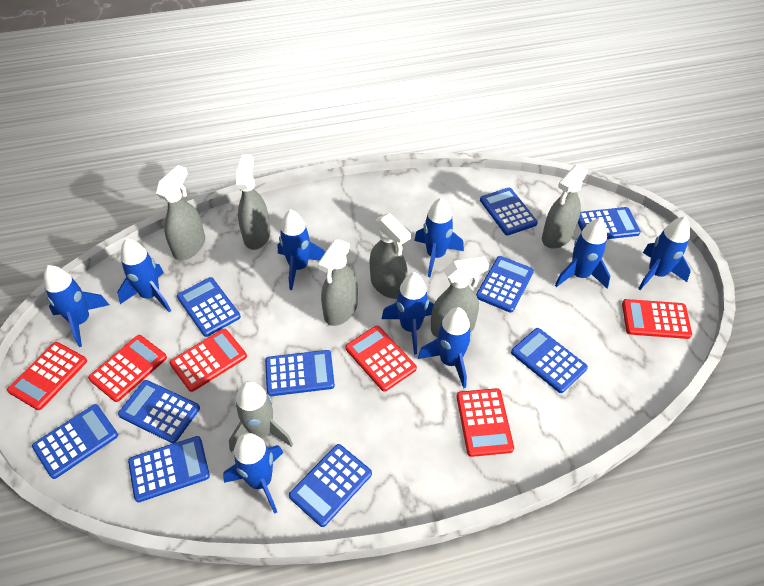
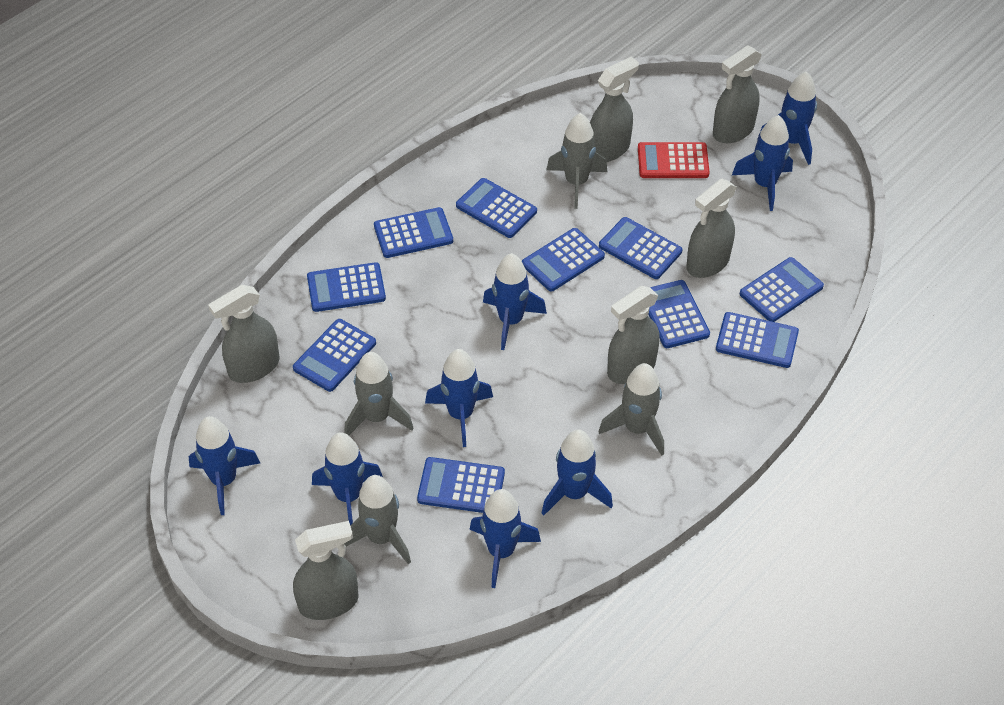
blue rocket: [44,265,109,347] [117,238,171,312] [223,433,283,514] [277,209,325,290] [382,272,434,355] [414,197,464,277] [418,307,472,389] [555,218,610,289] [638,216,691,290] = 9 -> [189,416,260,515] [312,432,383,525] [425,349,493,447] [469,489,541,588] [483,253,547,350] [542,429,613,516] [732,115,793,211] [757,72,817,165] = 8
grey rocket: [229,381,293,452] = 1 -> [344,352,414,435] [344,475,411,565] [546,113,607,209] [598,363,664,456] = 4
red calculator: [7,342,87,410] [88,335,167,402] [170,329,247,392] [345,326,417,392] [457,388,514,457] [622,299,692,339] = 6 -> [638,142,710,178] = 1

